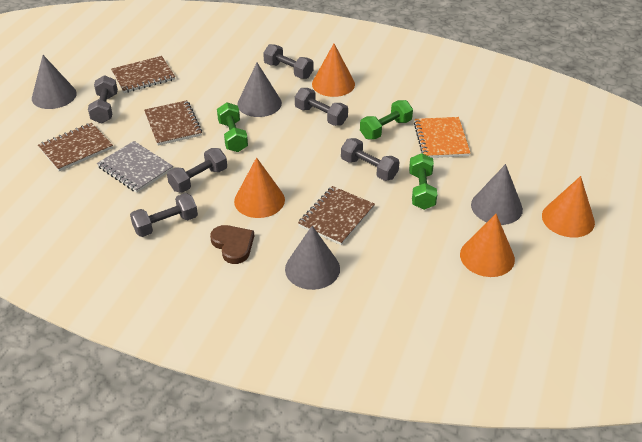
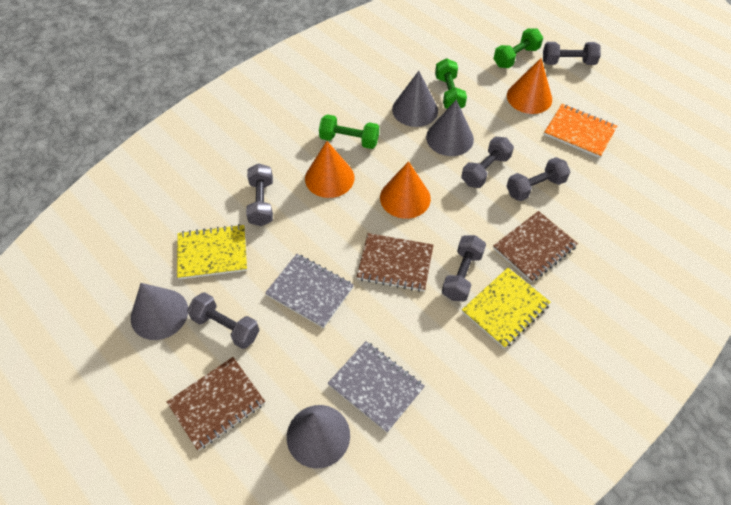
brown heart: [210,225,254,264] = 1 -> none = 0
brown notebook: [38,123,113,171] [111,56,175,93] [144,100,202,145] [298,186,375,245] = 4 -> [167,357,265,451] [357,233,433,292] [493,211,578,282] = 3
grey notebook: [97,141,173,193] = 1 -> [265,254,354,328] [328,341,425,433] = 2
orange cone: [234,157,285,218] [312,44,355,97] [460,214,515,277] [542,176,595,238] = 4 -> [305,141,355,198] [380,161,431,219] [507,58,552,114] = 3
yellow notebook: none = 0 -> [177,224,247,279] [462,268,551,348] = 2

